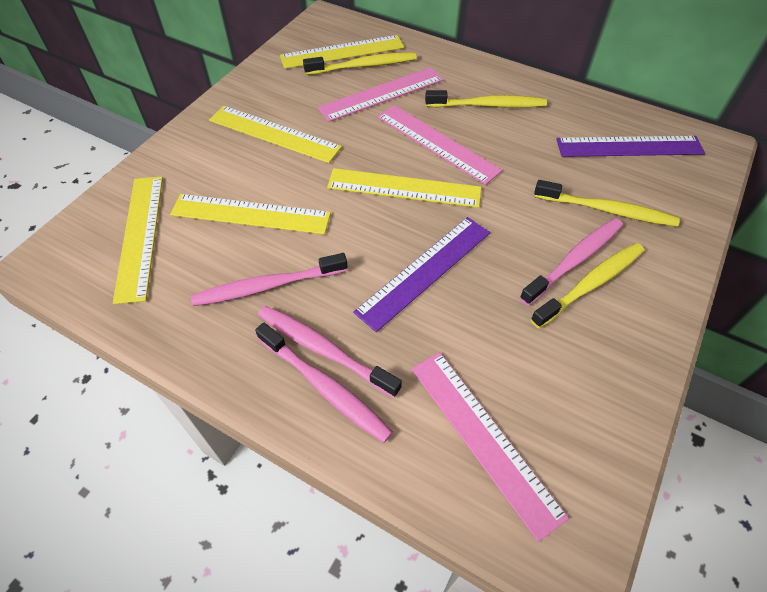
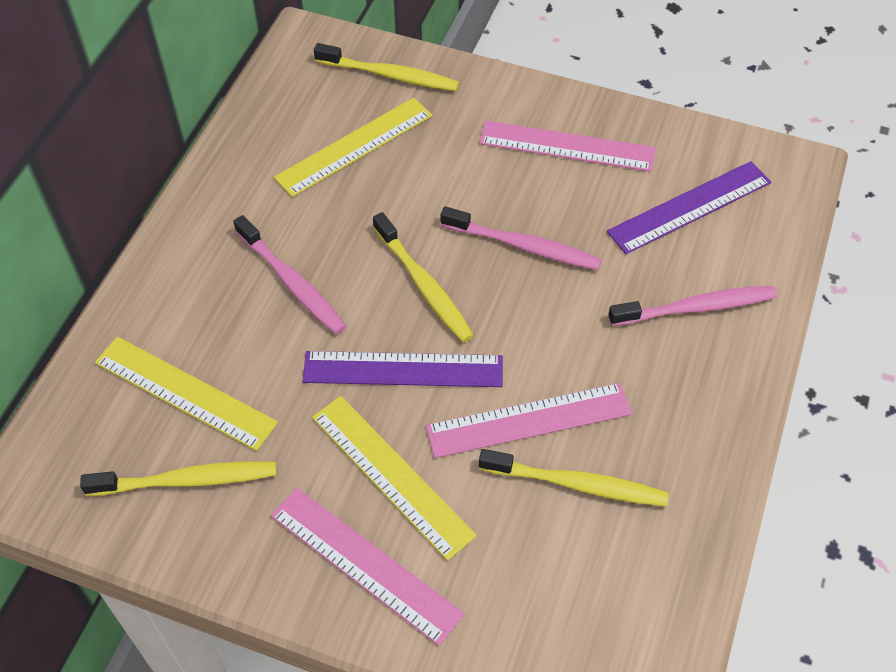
pink toothbrush: [191,253,347,306] [255,323,393,443] [258,306,402,398] [520,218,623,306] = 4 -> [233,215,347,335] [440,206,602,270] [608,286,777,326] = 3
yellow ruler: [113,176,163,304] [170,194,331,235] [209,106,342,163] [280,35,404,69] [327,168,481,208] = 5 -> [95,337,278,451] [274,98,433,197] [312,396,477,561] = 3

